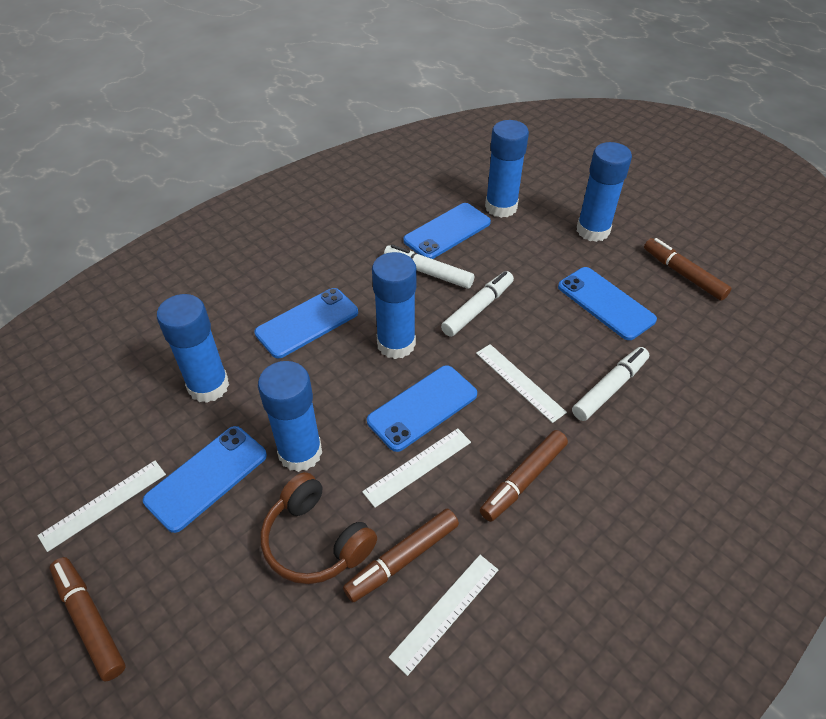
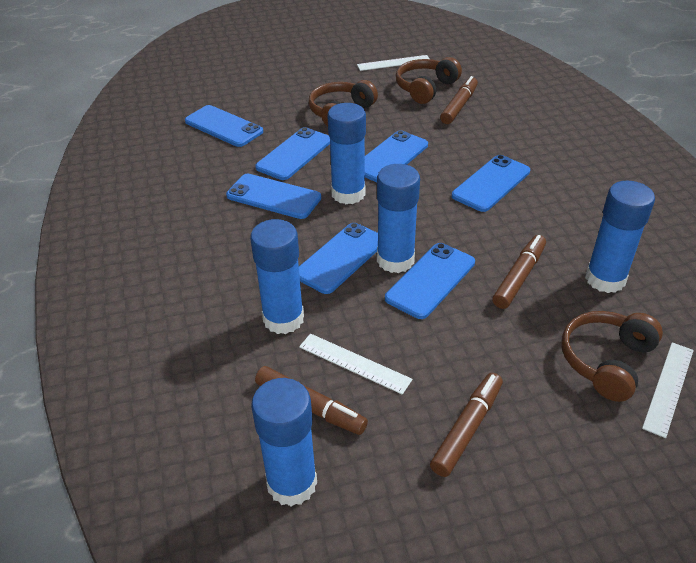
blue phone: [143,426,267,533] [254,288,358,358] [367,365,477,452] [403,203,491,259] [558,267,657,340] = 5 -> [185,105,263,147] [226,174,321,219] [255,127,330,180] [299,223,378,294] [365,130,428,182] [385,243,475,319] [452,155,530,212] = 7
brown headphones: [260,472,377,584] = 1 -> [309,80,378,127] [396,57,462,104] [562,311,663,402] = 3
white marker: [384,245,474,289] [441,271,514,337] [572,347,649,421] = 3 -> none = 0
white ruler: [37,461,166,552] [362,428,471,508] [389,555,498,676] [476,344,567,423] = 4 -> [299,334,413,395] [357,55,430,71] [642,342,694,438] = 3

